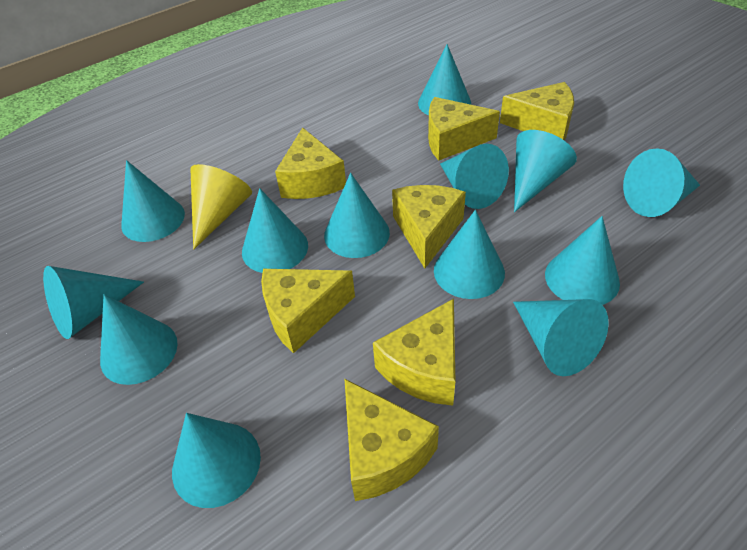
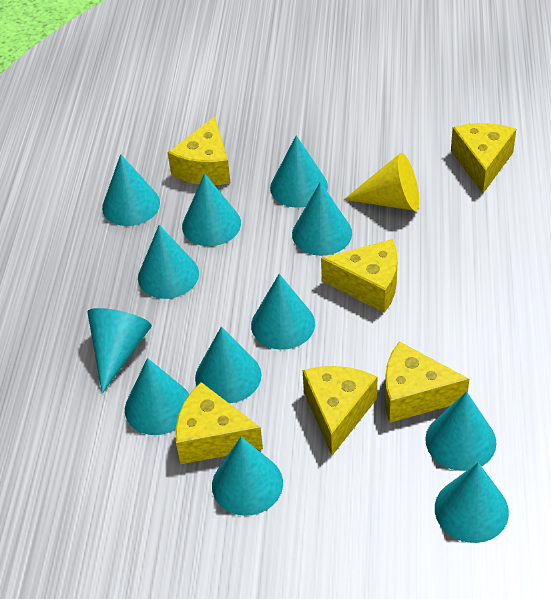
turquoise cone: [43,266,144,339] [100,294,178,385] [121,160,185,242] [172,413,261,508] [242,188,308,273] [324,173,390,258] [418,44,471,115] [434,210,505,299] [440,144,509,209] [513,299,609,376] [514,130,577,212] [545,216,620,305] [623,148,700,217] = 13 -> [87,308,152,393] [102,154,160,226] [125,358,189,435] [138,225,199,299] [182,173,241,246] [195,327,261,403] [212,437,283,516] [251,274,315,350] [270,135,328,208] [292,182,352,256] [425,392,497,471] [435,462,509,543] = 12
yellow cheese: [261,269,355,353] [275,127,346,199] [345,379,439,501] [373,299,456,406] [392,185,466,268] [428,97,500,161] [500,82,574,140] = 7 -> [168,116,231,185] [175,382,263,464] [303,366,377,455] [321,239,398,313] [385,341,469,423] [451,123,516,194] = 6

